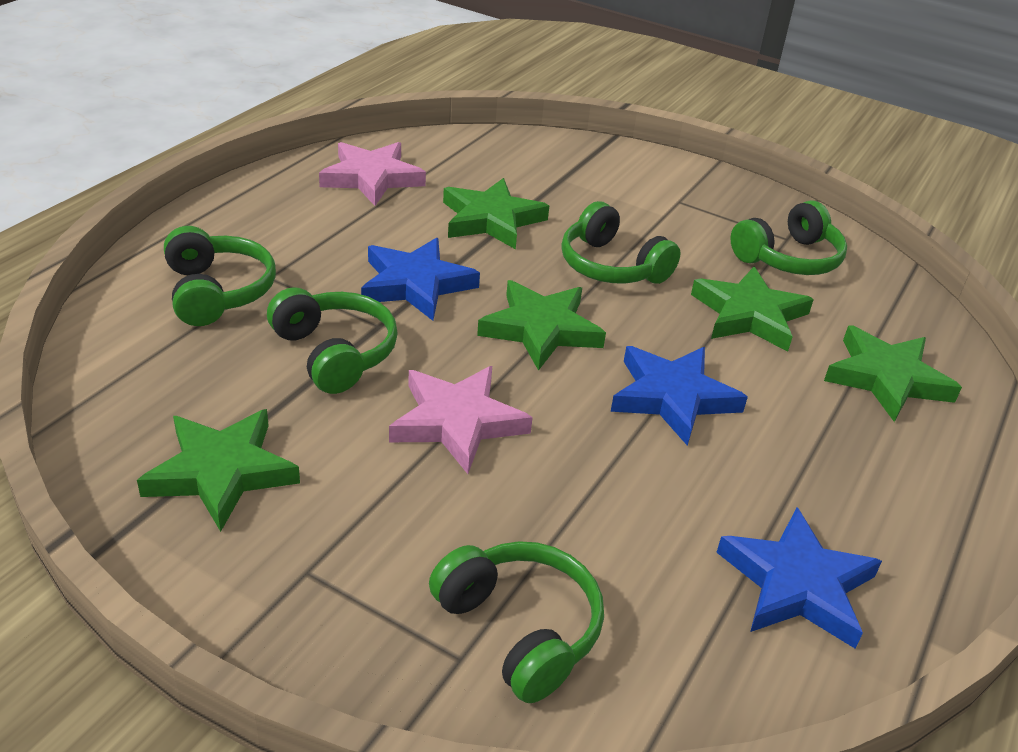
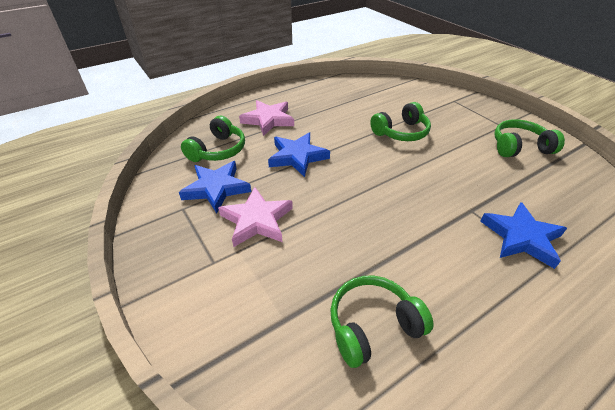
green headphones: [164,226,276,326] [267,287,398,394] [429,541,604,703] [561,201,681,284] [730,200,847,275] = 5 -> [181,115,245,162] [330,276,433,368] [370,102,431,141] [494,119,565,157] = 4
green star: [137,409,300,532] [443,178,549,249] [477,280,606,371] [691,266,814,352] [824,325,962,422] = 5 -> none = 0

